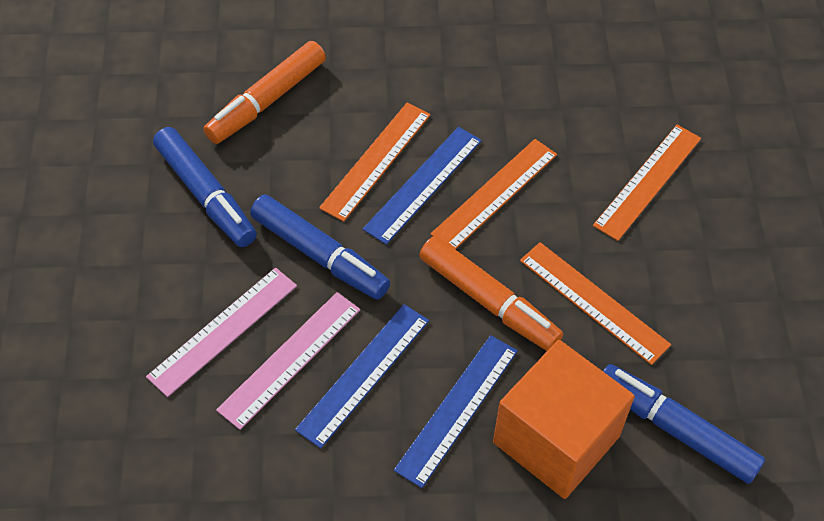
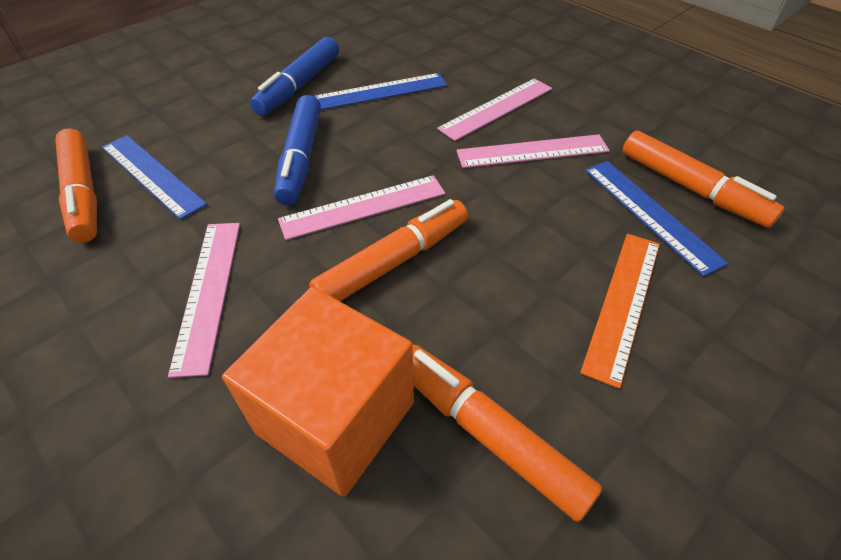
blue marker: [153,127,257,247] [250,194,390,300] [603,364,765,484] = 3 -> [250,37,339,116] [274,95,321,205] = 2
orange marker: [203,41,326,144] [419,236,563,351] = 2 -> [55,129,97,243] [309,199,468,301] [413,344,602,522] [622,131,785,228] = 4
orange ruler: [319,103,430,222] [431,139,557,249] [520,242,671,365] [593,125,701,241] = 4 -> [580,234,660,389] = 1
pink ruler: [146,267,297,397] [216,292,360,430] = 2 -> [168,223,240,378] [278,175,446,240] [437,78,552,141] [457,134,610,168] = 4

